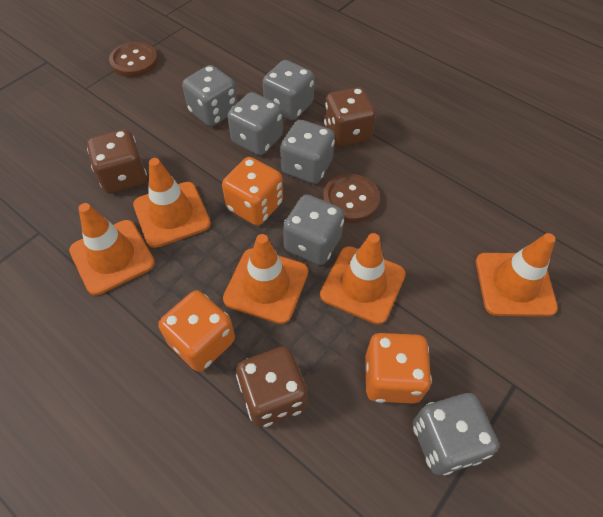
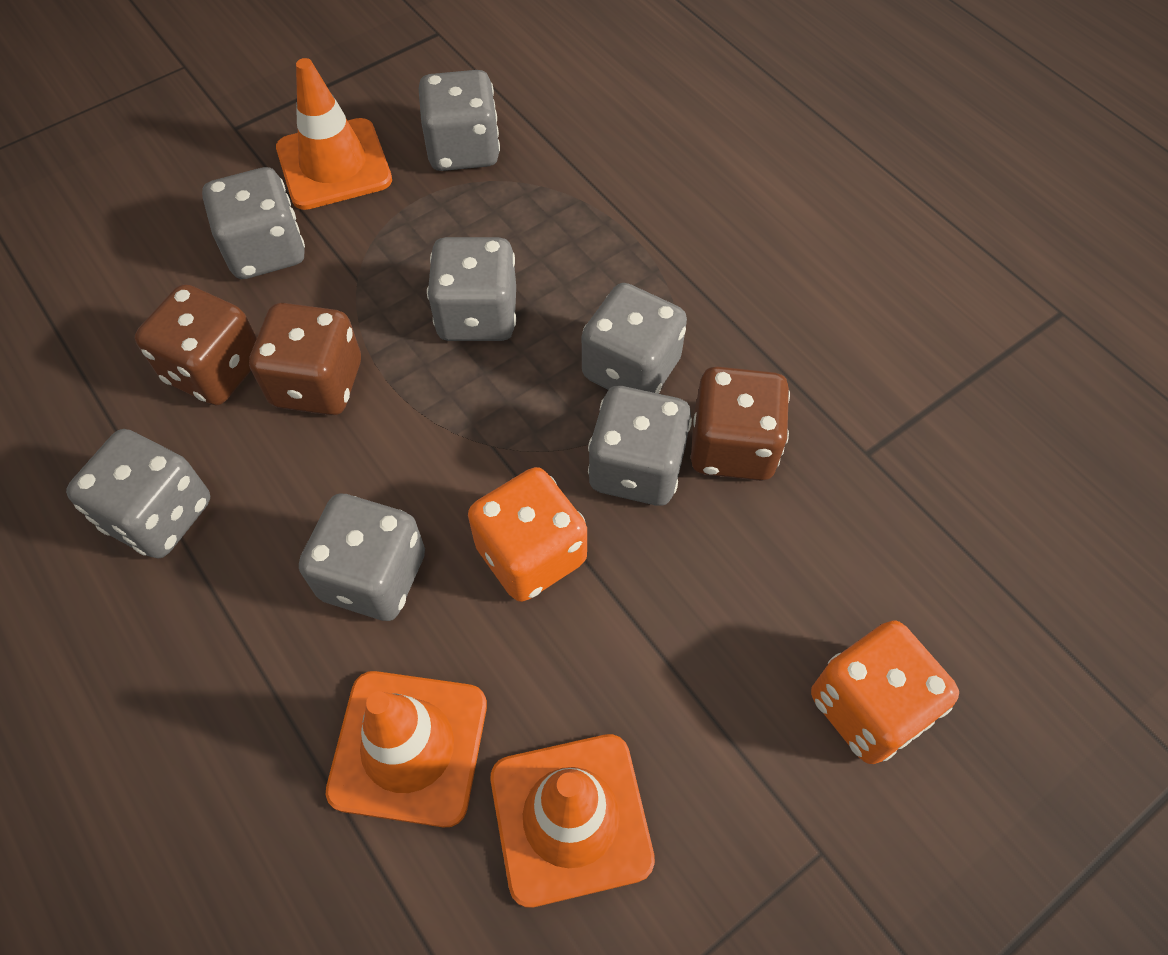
brown button: [109,42,158,77] [323,174,380,223] = 2 -> none = 0
grey dice: [182,65,238,127] [227,92,283,156] [263,60,314,121] [280,120,335,184] [283,194,345,265] [413,393,499,475] = 6 -> [66,429,210,559] [202,167,305,279] [299,494,425,621] [419,70,500,171] [427,237,516,341] [582,283,687,394] [588,386,692,506] = 7
orange dice: [158,290,235,372] [222,157,283,226] [365,333,432,404] = 3 -> [468,467,587,602] [811,620,959,764] = 2
orange traffic cone: [69,203,155,295] [133,158,211,248] [223,234,308,324] [320,233,406,324] [476,233,558,317] = 5 -> [276,58,392,210] [326,671,487,827] [491,734,655,908] = 3

